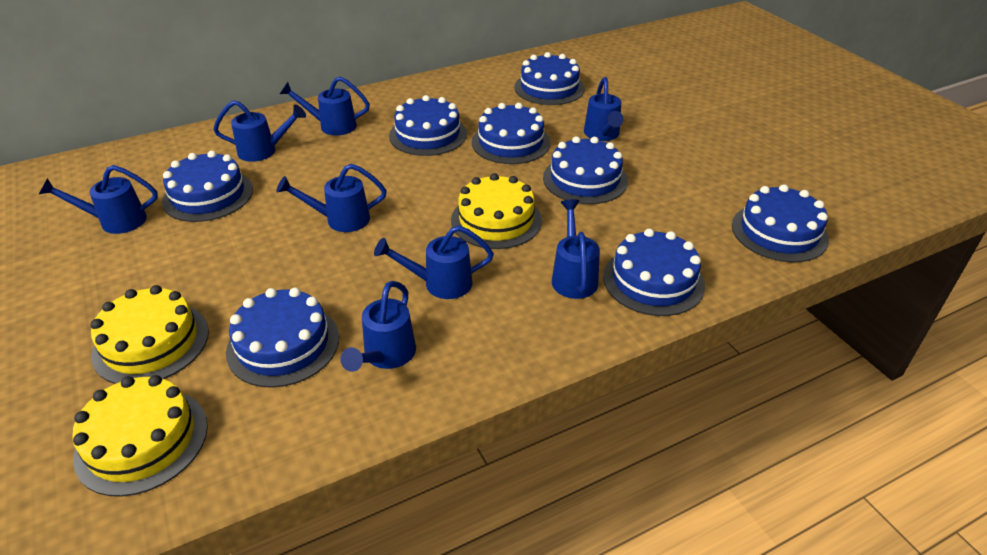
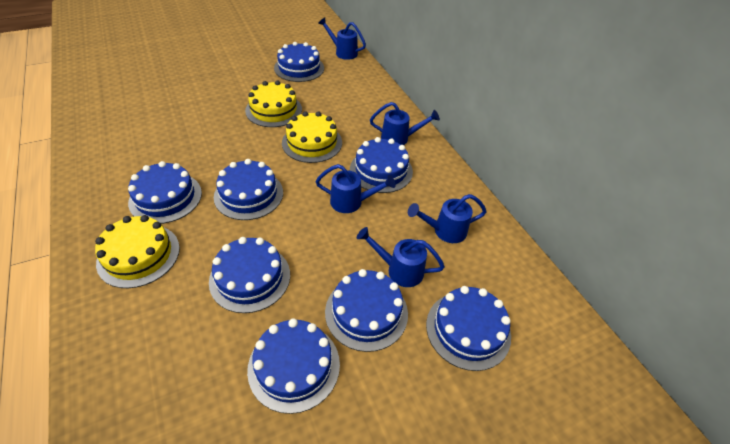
blue watering can: [39,165,158,234] [213,100,306,162] [276,164,387,232] [280,76,370,136] [340,281,416,372] [374,225,494,299] [552,199,600,299] [584,77,624,141] = 8 -> [315,164,396,213] [318,17,366,60] [357,227,445,287] [370,102,440,145] [408,194,487,243] = 5

